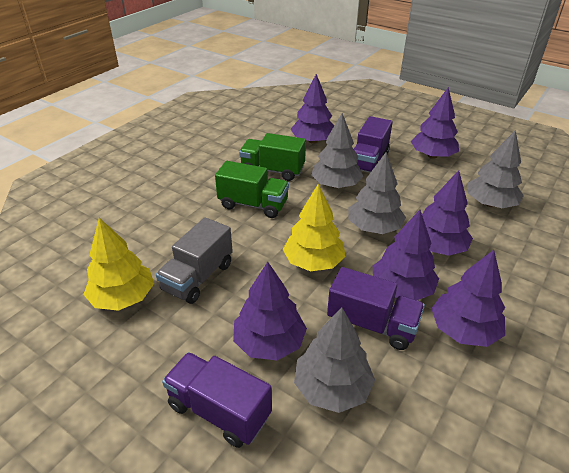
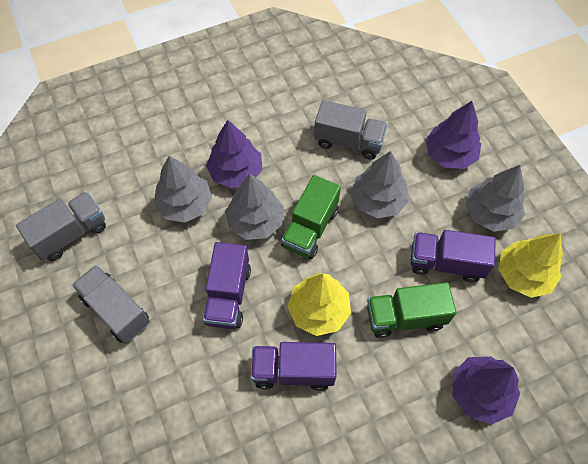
grey truck: [156,217,233,304] = 1 -> [16,192,106,261] [72,265,150,344] [314,100,388,160] = 3
purple tree: [233,261,307,360] [291,74,334,144] [373,210,439,300] [411,87,459,159] [422,170,473,256] [431,250,505,347] = 6 -> [206,120,262,188] [426,101,481,169] [453,356,520,424] = 3

